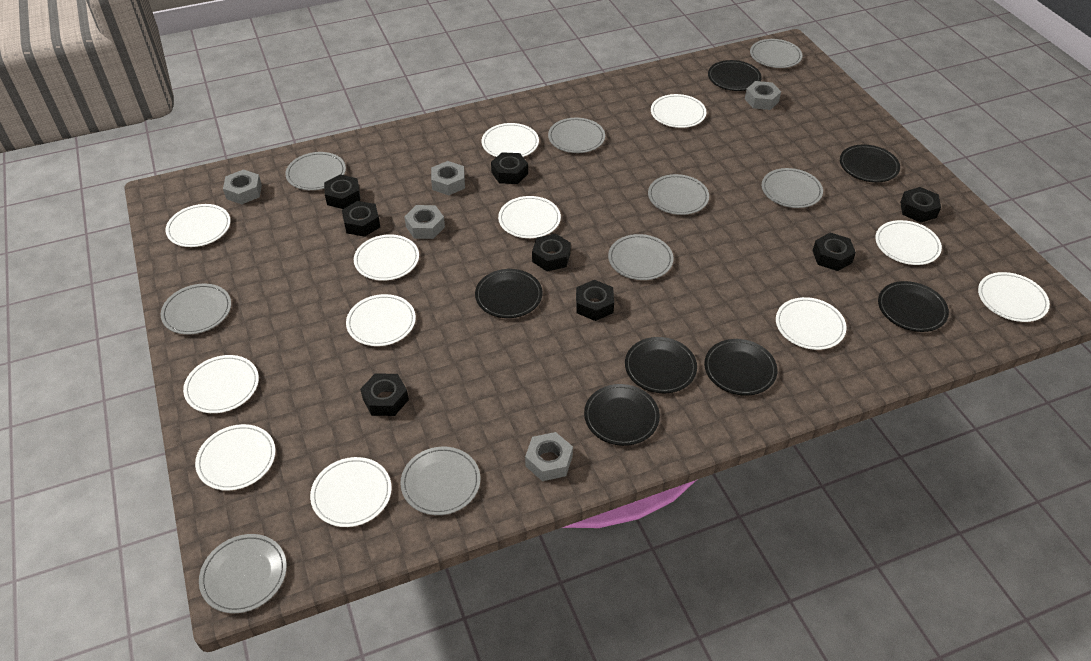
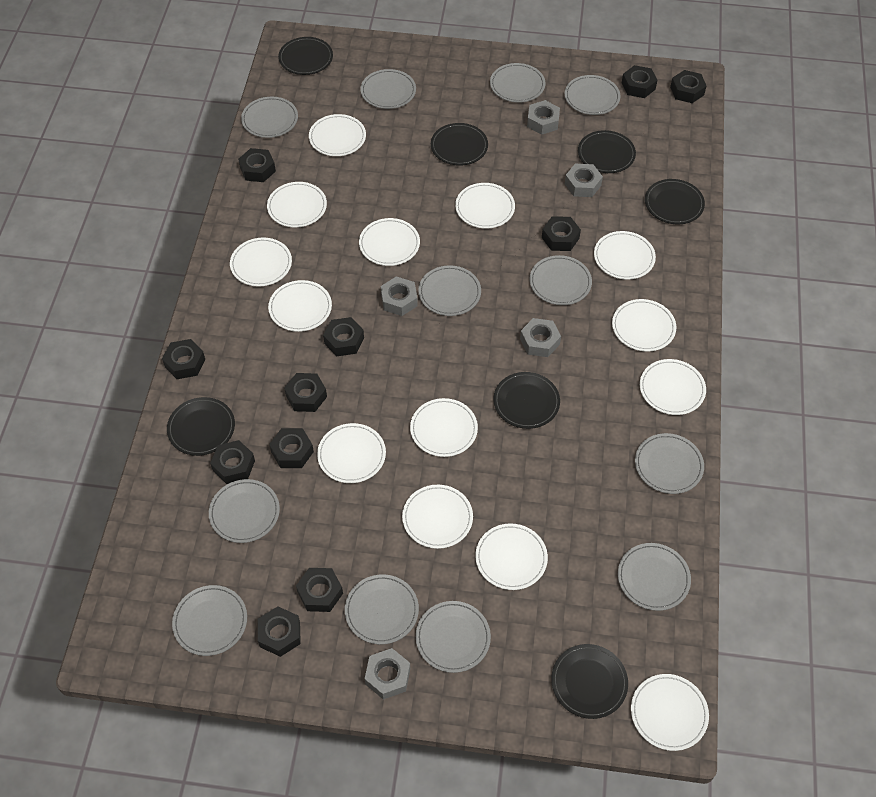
black nut: [324,174,360,209] [342,201,380,237] [360,373,409,416] [491,152,528,184] [532,233,571,272] [576,280,614,321] [813,233,856,271] [900,187,941,223] = 8 -> [162,339,205,379] [210,440,255,484] [238,148,276,182] [258,606,301,657] [269,428,314,468] [284,373,327,412] [296,568,343,612] [323,317,364,356] [542,216,581,251] [622,65,657,98] [670,70,706,103] = 11
grey plate: [161,284,231,334] [199,534,287,613] [286,152,346,190] [400,447,480,515] [548,118,605,153] [608,234,674,280] [648,174,709,215] [750,39,803,68] [762,168,823,208] = 9 -> [172,585,247,656] [209,479,280,543] [241,97,298,138] [345,574,419,645] [360,69,416,109] [416,601,491,673] [418,265,481,316] [490,63,545,103] [529,255,592,305] [564,75,620,115] [618,543,691,611] [635,433,704,494] = 12
white plate: [166,204,231,247] [183,355,259,413] [195,424,276,491] [310,457,392,527] [346,294,416,346] [354,234,419,281] [482,123,539,157] [498,196,561,238] [651,94,706,128] [776,297,846,350] [875,220,942,265] [978,272,1050,322] = 12 -> [230,238,292,286] [267,182,327,228] [268,280,332,332] [309,114,366,156] [317,423,386,483] [359,218,420,266] [402,485,473,549] [410,398,478,457] [455,183,515,229] [475,523,548,590] [594,231,656,280] [612,299,676,352] [631,674,709,751] [640,359,706,415] = 14

